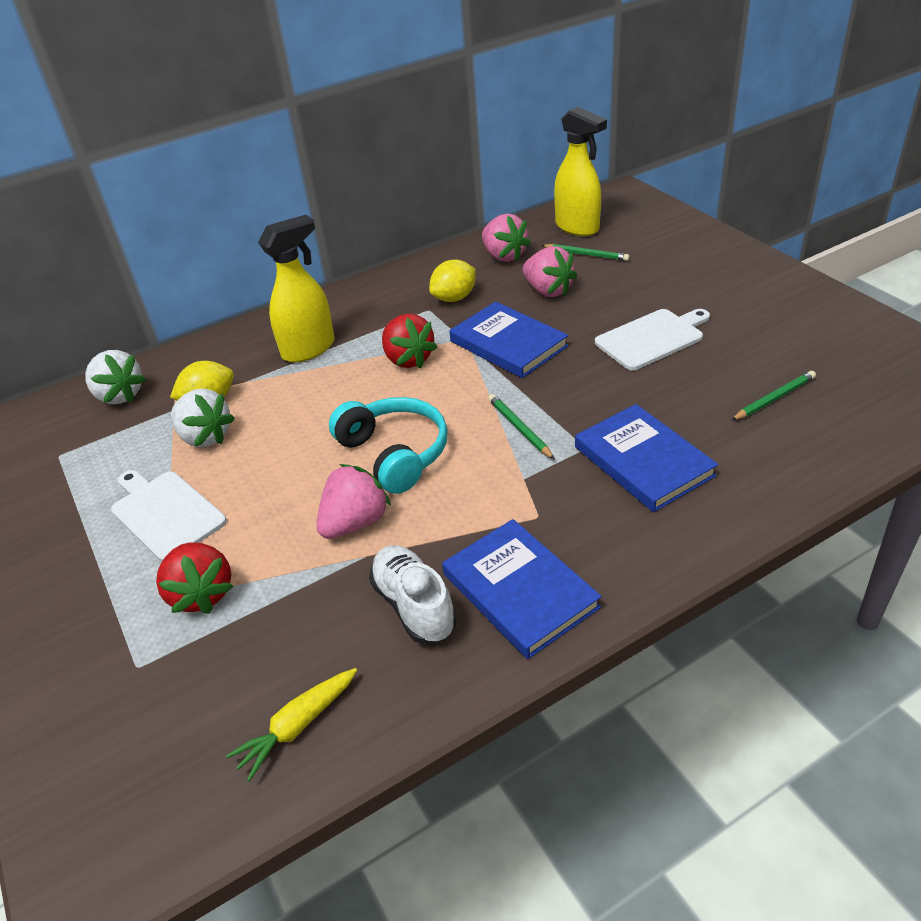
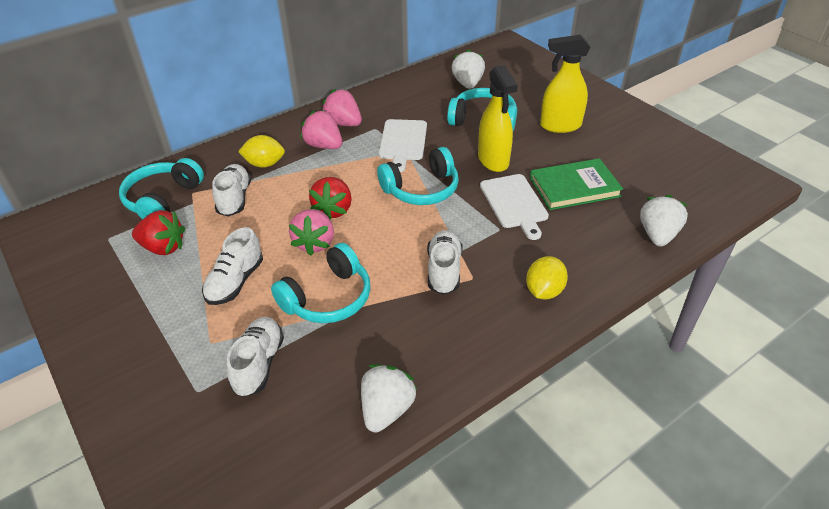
blue book: [442,519,602,659] [449,302,568,378] [575,404,718,512] = 3 -> none = 0
green book: none = 0 -> [530,158,623,210] = 1
green pencil: [488,394,555,460] [541,244,630,261] [731,371,816,421] = 3 -> none = 0
turquoise headphones: [329,397,448,494] = 1 -> [119,158,204,220] [271,243,371,323] [377,147,459,205] [447,88,517,131] = 4
white shoe: [369,545,457,644] = 1 -> [202,227,263,305] [212,164,251,216] [226,317,284,397] [427,230,463,295] = 4
white strawberry: [85,350,146,404] [171,389,235,447] = 2 -> [361,364,417,432] [452,49,485,89] [640,195,688,246] = 3
yellow carrot: [226,668,357,782] = 1 -> none = 0

